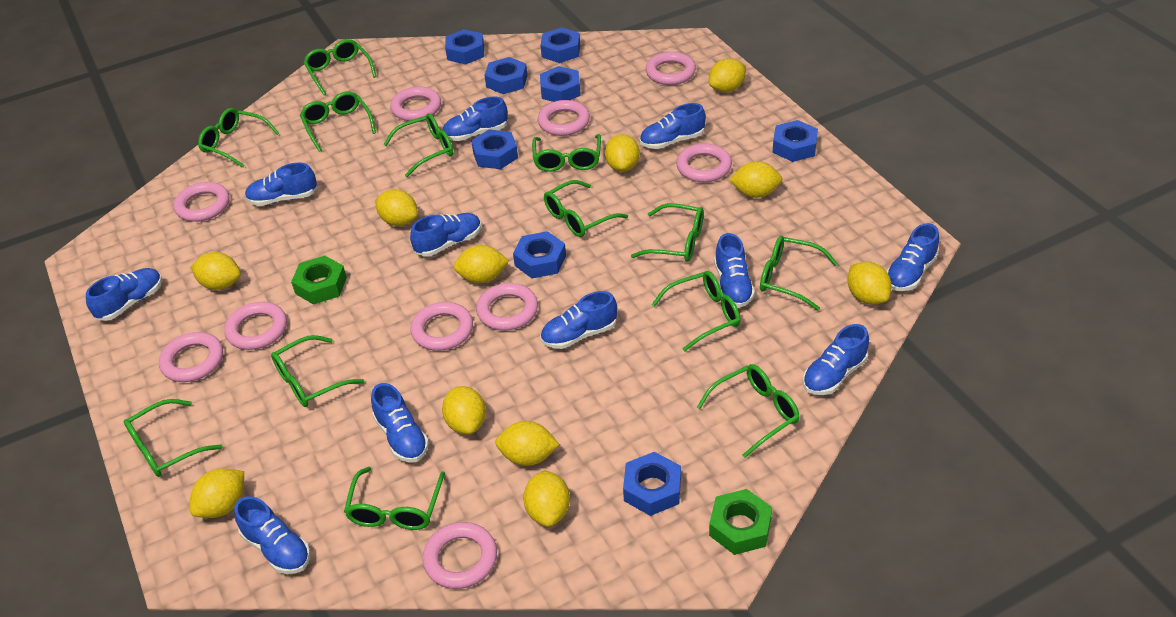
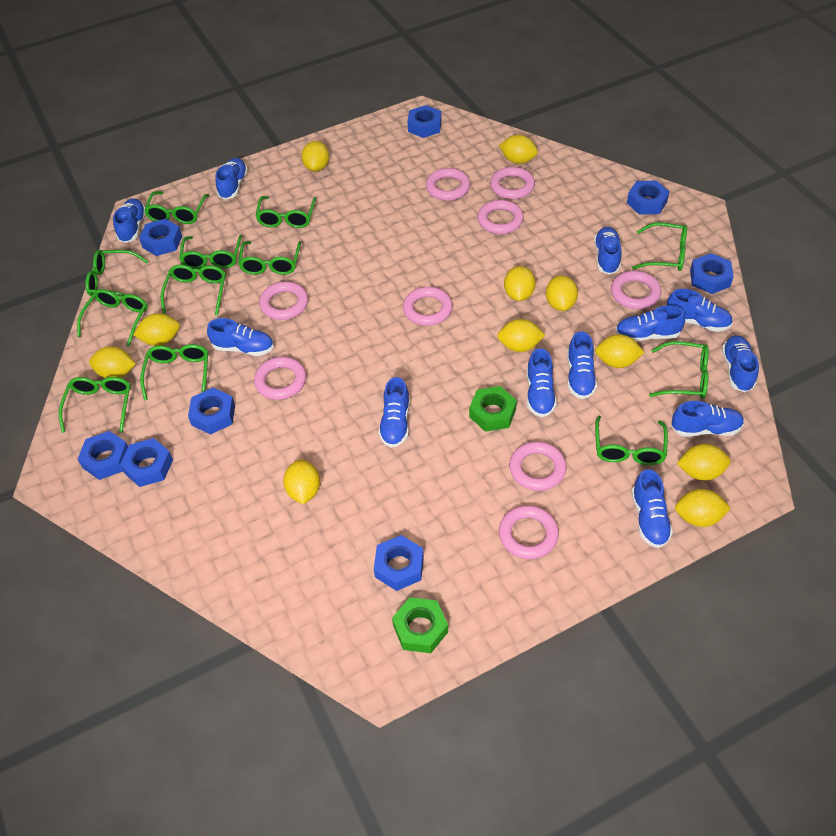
blue shoe: [86,268,162,321] [234,496,310,574] [245,163,317,206] [371,383,429,463] [410,213,481,257] [443,96,508,141] [540,291,617,349] [640,103,706,149] [714,233,755,308] [803,324,869,395] [886,223,939,291] = 11 -> [113,198,145,243] [207,318,274,356] [215,158,248,200] [379,377,410,448] [527,348,557,417] [567,331,597,399] [594,226,622,275] [615,306,685,342] [631,469,673,548] [667,289,733,332] [672,401,744,436] [722,335,759,392] = 12
green glasses: [124,399,222,477] [198,108,279,168] [271,335,365,407] [300,91,376,152] [303,39,377,95] [344,467,445,530] [383,113,453,177] [532,134,601,172] [544,180,628,237] [631,203,704,262] [652,271,741,351] [697,364,800,458] [760,236,838,311] = 13 -> [59,377,131,433] [77,289,148,347] [85,250,149,296] [140,344,208,400] [144,191,209,224] [161,265,226,315] [179,235,242,269] [238,241,301,275] [256,196,317,228] [595,416,668,465] [632,223,687,271] [649,341,709,399] = 12
pink ring: [159,332,223,382] [173,182,230,222] [224,302,287,350] [390,87,441,121] [410,302,473,351] [422,522,497,589] [476,283,538,331] [538,100,590,136] [646,52,696,85] [676,143,732,182] = 10 -> [254,357,306,400] [259,282,308,320] [403,287,453,326] [426,168,470,201] [477,200,524,234] [490,167,535,199] [499,505,559,559] [509,441,566,491] [611,271,661,309] = 9

